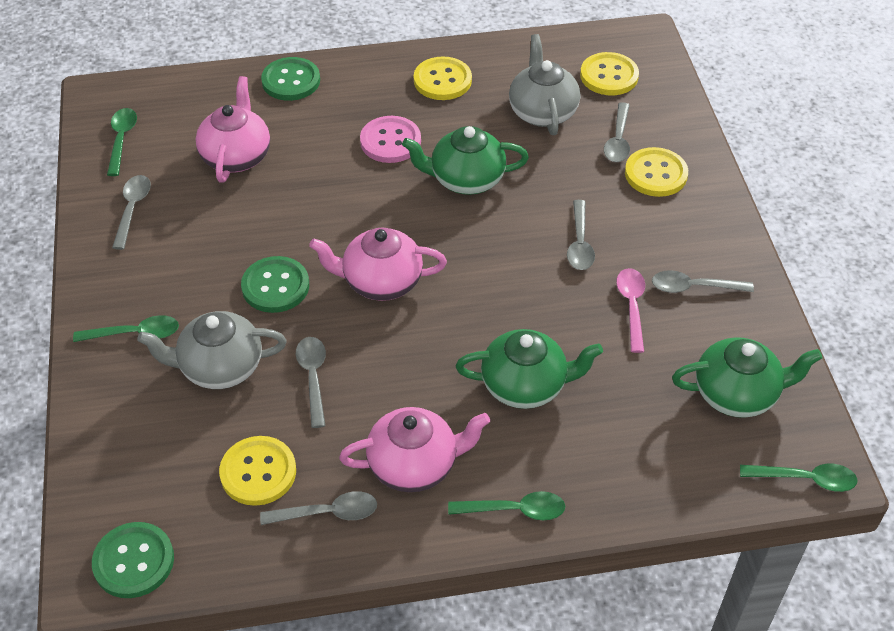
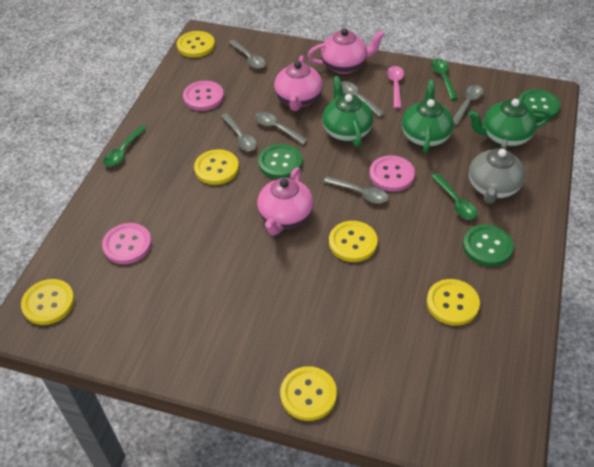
green spoon: [73,315,179,342] [107,108,137,176] [448,491,565,520] [740,464,858,492] = 4 -> [103,126,146,167] [431,59,458,100] [431,173,477,220] = 3
grey teapot: [137,311,287,389] [509,34,580,135] = 2 -> [469,139,525,204] = 1
pink button: [360,116,421,163] = 1 -> [102,223,152,264] [183,81,224,111] [369,155,415,192] = 3
yellow button: [219,436,296,506] [414,56,472,100] [580,52,639,95] [625,147,688,197] = 4 -> [21,279,75,325] [177,31,215,58] [194,149,239,185] [280,366,337,421] [329,221,378,262] [427,279,480,326] = 6

